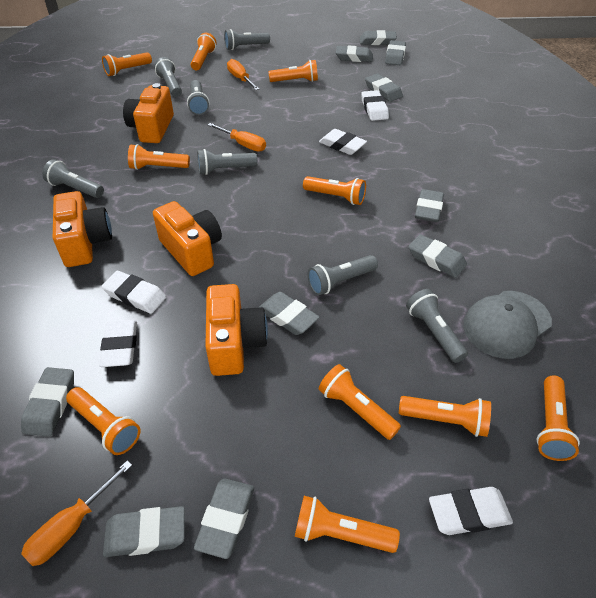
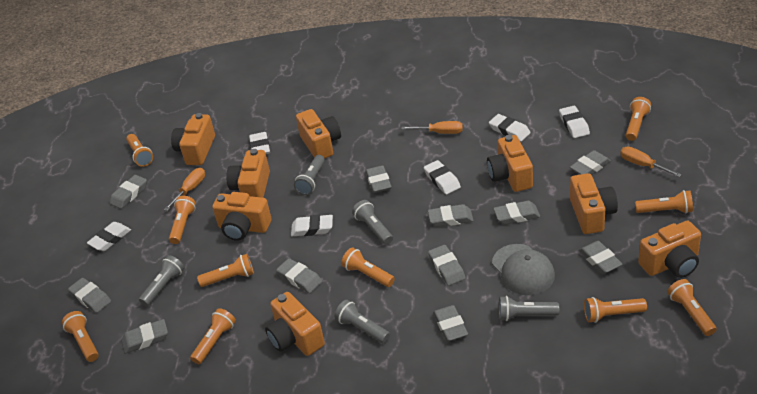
grey eraser: [21,367,74,437] [103,506,185,557] [194,479,254,559] [258,292,320,335] [336,46,373,62] [360,30,397,45] [365,74,403,102] [385,40,406,65] [408,234,467,278] [415,189,444,222] = 10 -> [68,278,111,313] [110,175,147,209] [121,319,168,354] [276,258,322,293] [366,165,392,193] [428,204,474,227] [428,245,466,286] [433,305,468,341] [493,201,540,224] [570,150,611,175] [579,241,623,274] = 11
grey flashlight: [42,159,104,198] [154,57,182,97] [187,80,210,115] [197,149,257,175] [224,29,270,50] [307,255,378,295] [406,289,468,363] = 7 -> [139,255,184,306] [294,155,325,195] [334,300,390,343] [352,200,393,245] [499,296,559,321] = 5
orange camera: [53,191,112,267] [123,83,174,143] [153,201,222,276] [205,284,268,376] = 4 -> [171,113,215,165] [212,192,272,241] [226,149,270,198] [265,292,325,356] [296,109,341,159] [487,135,533,192] [570,173,618,234] [638,221,701,278] = 8
white eraser: [99,320,137,367] [102,271,166,314] [319,129,367,155] [361,90,389,121] [429,487,513,535] = 5 -> [87,222,131,251] [249,132,270,154] [291,215,333,236] [424,160,461,194] [489,114,531,142] [559,106,590,138] = 6

